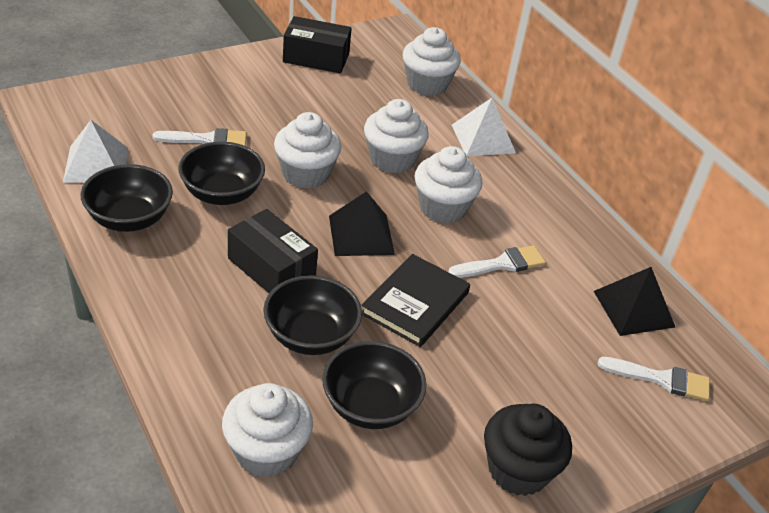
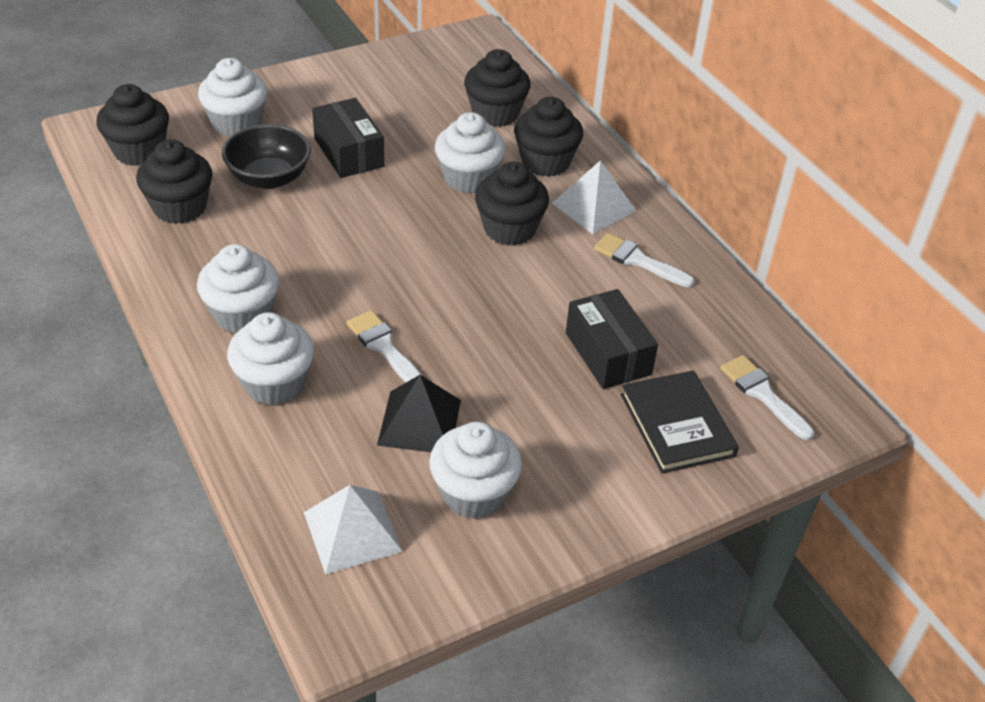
black bowl: [81,164,173,232] [178,142,265,205] [263,275,362,355] [322,341,426,429] = 4 -> [222,124,311,189] = 1
black cupcake: [484,404,572,496] = 1 -> [96,84,169,166] [136,139,212,224] [464,49,531,127] [475,162,549,246] [514,97,583,177] = 5
black pyramid: [329,191,395,256] [594,267,675,336] = 2 -> [377,375,461,452] = 1

